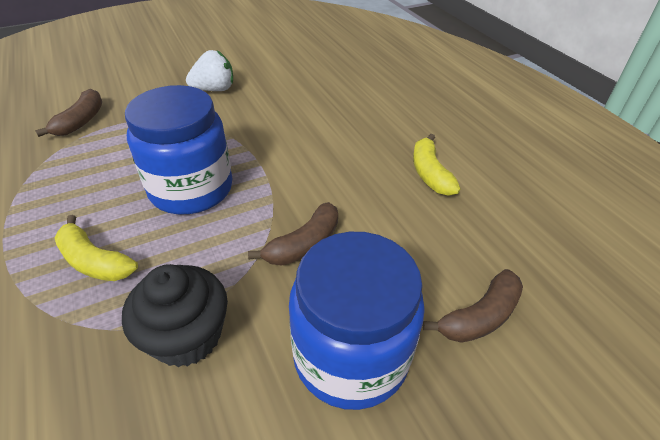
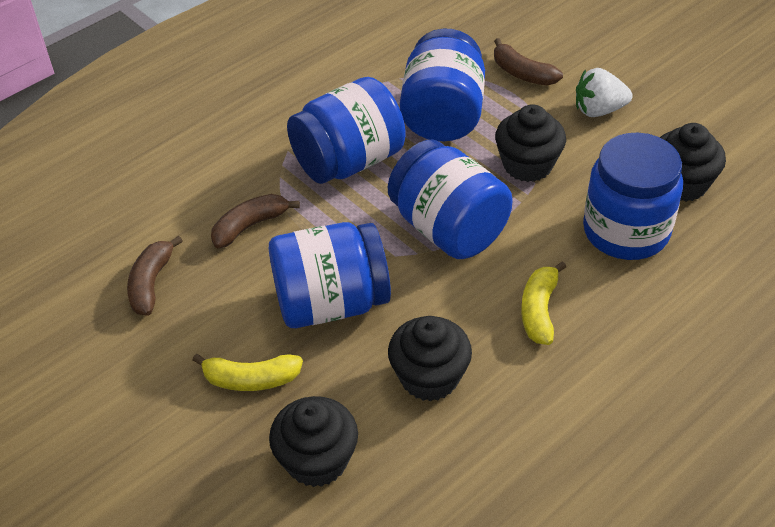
black cupcake: [122,264,228,367] = 1 -> [269,396,358,487] [388,316,472,401] [495,104,566,182] [660,123,726,202] = 4
blue jar: [125,85,233,214] [289,232,425,410] = 2 -> [269,222,391,328] [287,77,406,184] [388,140,512,259] [400,29,485,141] [583,133,683,260] = 5

